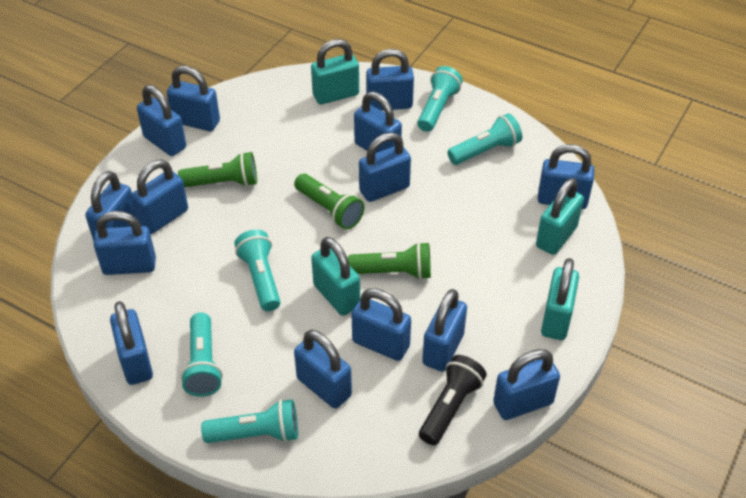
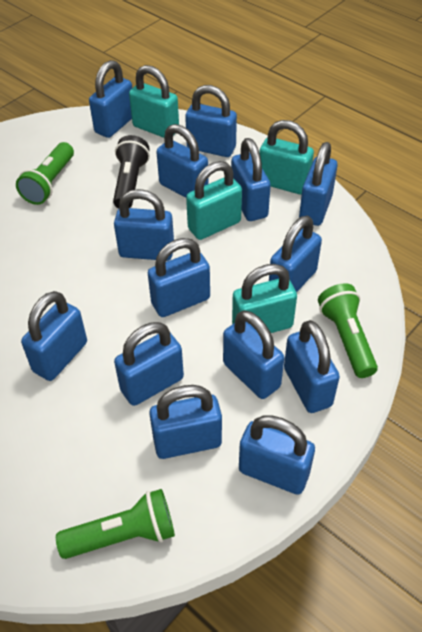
turquoise flashlight: [180,312,223,397] [201,399,298,443] [234,230,281,311] [417,66,463,132] [447,113,522,165] = 5 -> none = 0

